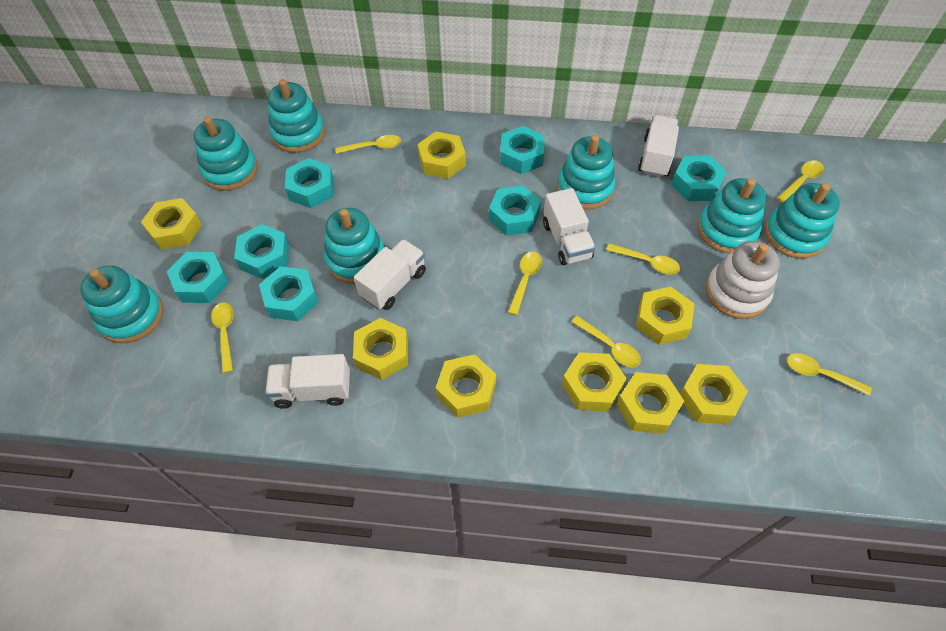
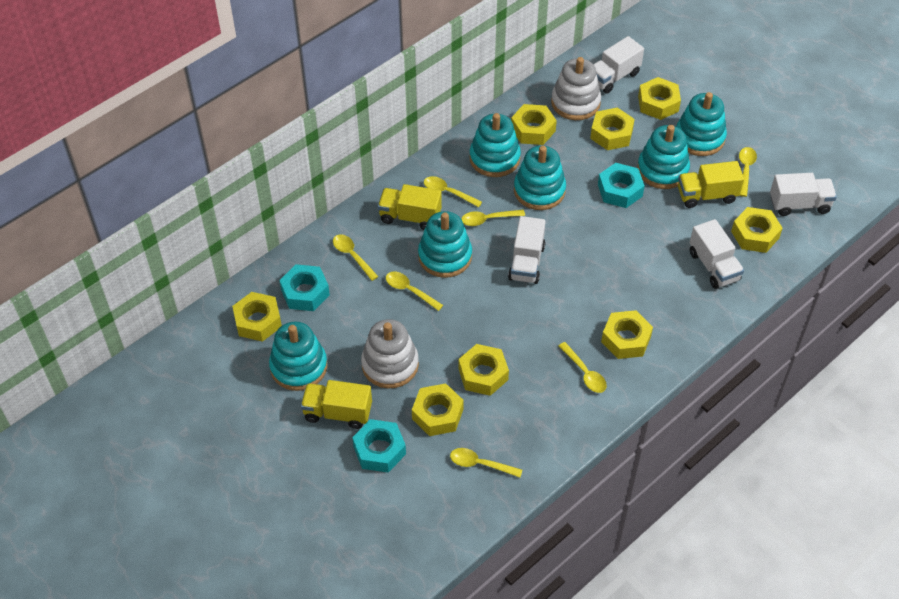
turquoise nut: [167,252,229,303] [234,224,289,279] [259,266,318,321] [285,158,334,208] [489,186,541,236] [500,126,545,174] [671,155,727,201] = 7 -> [279,264,330,311] [352,419,406,473] [598,163,645,208] = 3
turquoise stacking toy: [80,265,163,343] [194,117,258,191] [268,79,325,153] [324,208,385,284] [557,135,616,210] [697,178,766,254] [765,183,840,259] = 7 -> [269,322,327,391] [418,211,472,278] [469,113,521,177] [514,146,566,210] [637,125,690,189] [676,92,727,156] = 6
white stacking toy: [705,241,780,319] = 1 -> [361,319,419,389] [551,57,601,120] = 2
yellow truck: none = 0 -> [301,380,372,429] [378,184,442,230] [678,161,744,208] = 3

